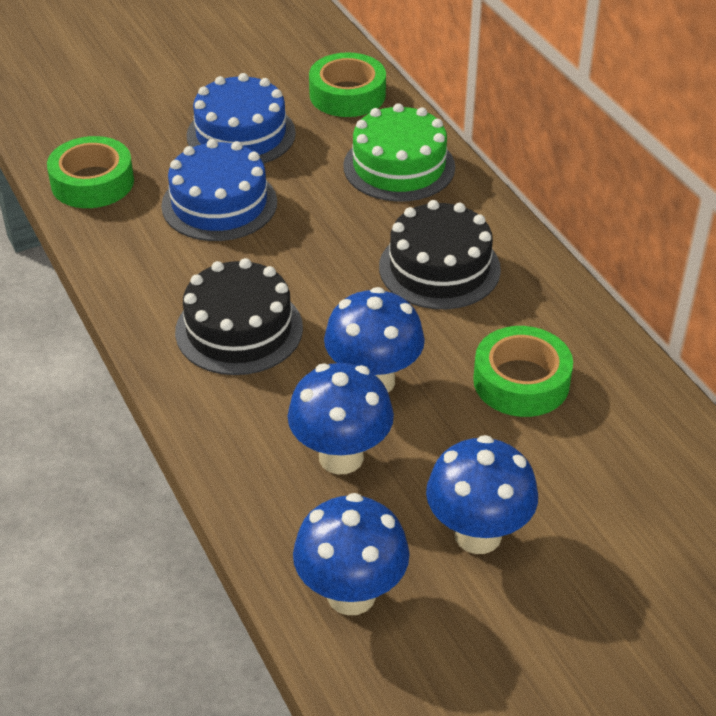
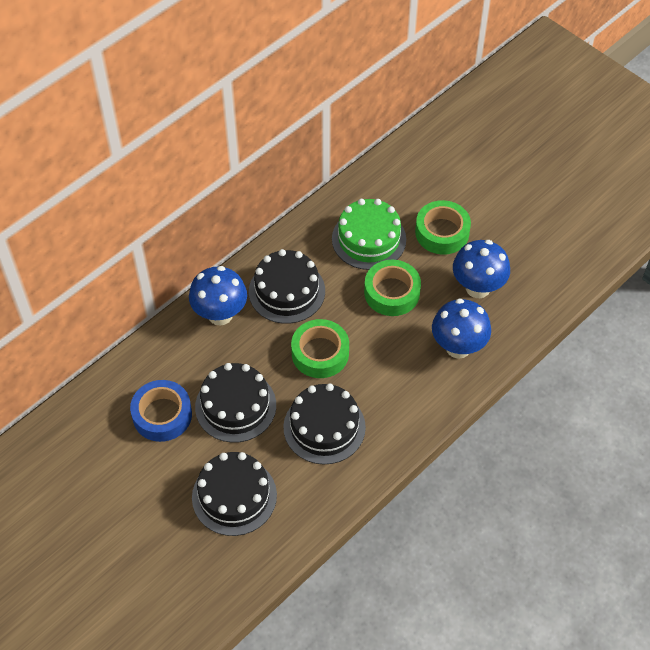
black cake: [175,258,303,375] [379,200,501,309] = 2 -> [192,452,277,536] [195,363,276,443] [249,249,325,324] [283,383,366,465] = 4
blue cake: [161,139,277,241] [187,73,296,164] = 2 -> none = 0
blue mushroom: [288,363,394,474] [293,493,410,615] [324,287,425,392] [426,435,538,554] = 4 -> [189,266,247,326] [432,299,491,359] [453,240,510,298] = 3
blue tape: none = 0 -> [130,380,192,442] = 1

